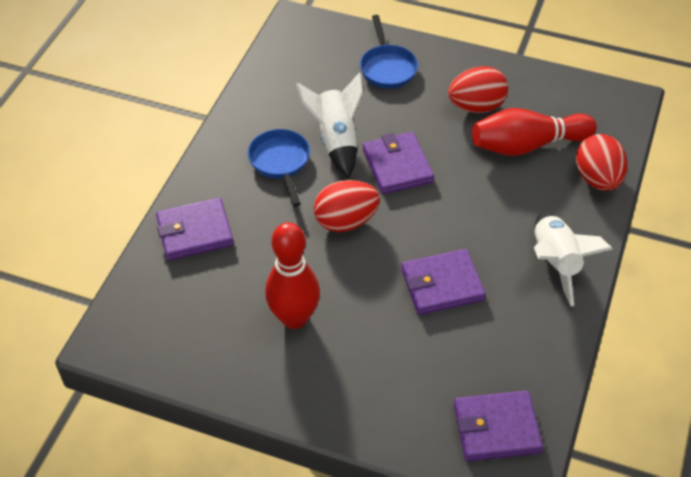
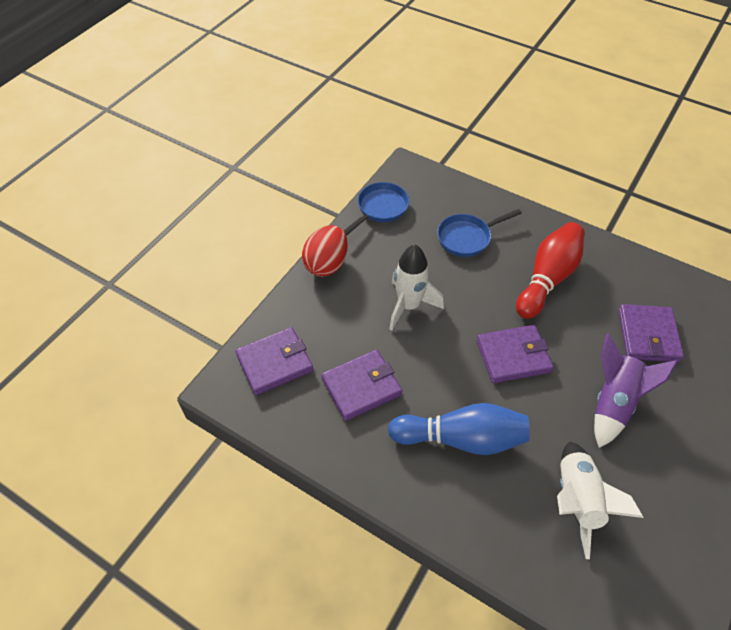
blue bowling pin: none = 0 -> [388,403,530,455] = 1
purple rocket: none = 0 -> [594,334,678,448] = 1
red bowling pin: [265,222,320,329] [472,108,597,156] = 2 -> [516,222,584,319] = 1
red egg: [314,180,380,232] [448,66,508,113] [576,134,628,191] = 3 -> [302,225,348,277] = 1

